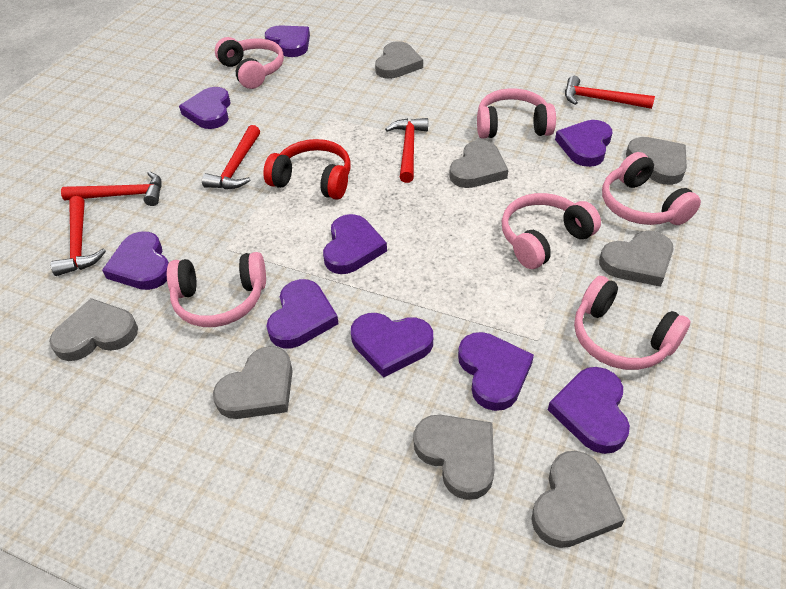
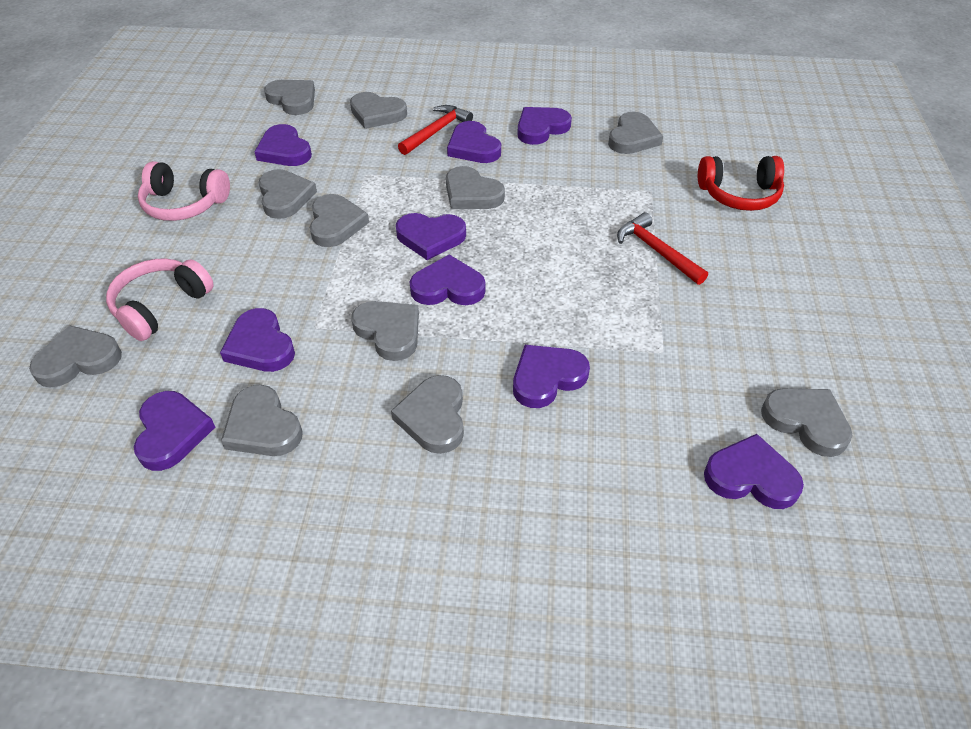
grey heart: [49,298,138,361] [213,346,293,419] [375,41,423,79] [413,415,495,500] [449,140,508,188] [531,451,625,548] [599,231,674,287] [626,137,687,185] = 8 -> [29,326,122,388] [221,385,303,456] [259,169,317,219] [264,80,315,115] [310,194,369,247] [350,92,407,129] [351,301,419,361] [391,375,464,454] [446,166,505,209] [608,112,663,154] [761,389,853,457] = 11
pink headphones: [167,252,266,327] [215,37,284,89] [477,88,556,139] [502,193,601,269] [574,276,690,370] [602,152,701,225] = 6 -> [106,258,214,341] [138,161,230,221] = 2
red hammer: [51,196,106,276] [61,171,161,206] [202,125,260,189] [385,118,428,183] [565,76,655,109] = 5 -> [398,105,473,155] [617,212,708,285] = 2

